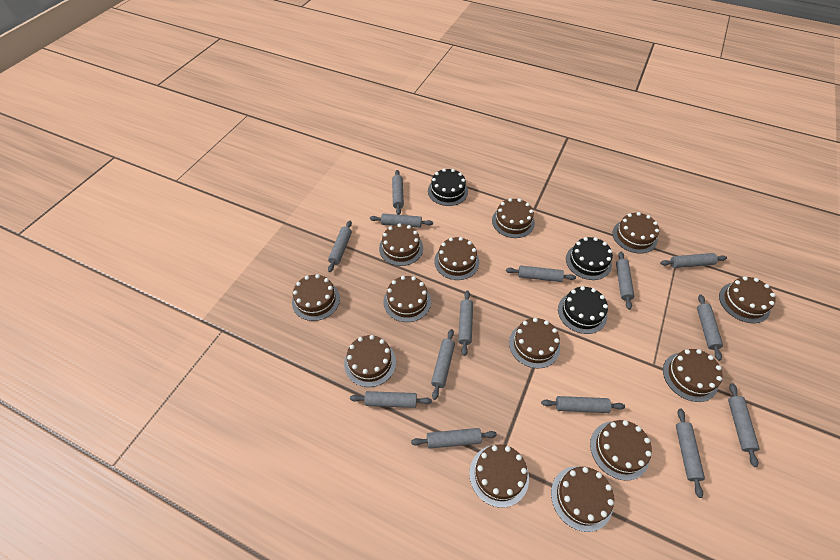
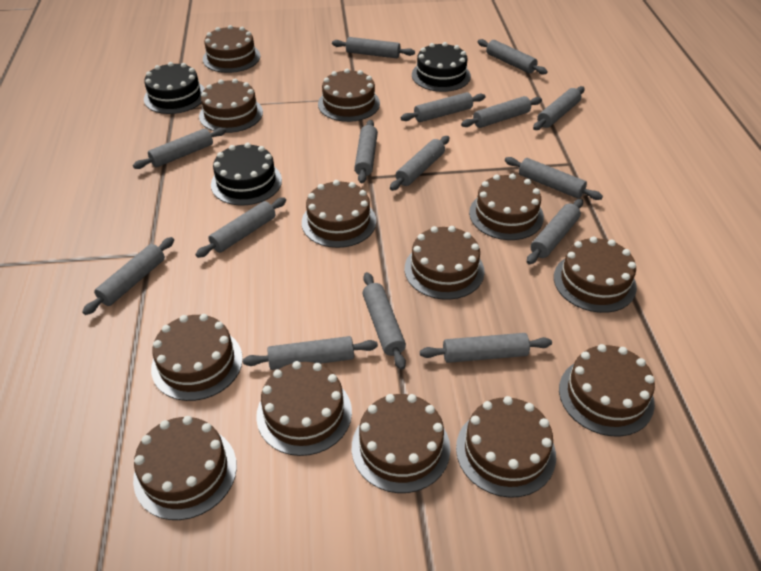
grey rolling pin: [328,220,352,272] [350,391,432,408] [370,214,433,228] [392,170,404,215] [411,428,497,449] [431,329,455,400] [458,290,473,356] [506,265,576,282] [541,396,625,413] [616,252,634,310] [660,253,727,268] [676,409,705,498] [697,295,723,361] [728,383,760,467] = 14 -> [82,237,174,315] [133,127,226,169] [195,198,286,258] [243,336,378,370] [332,37,415,58] [354,120,378,183] [363,272,406,370] [390,136,450,191] [401,92,485,122] [420,333,552,363] [461,96,542,128] [478,39,548,75] [505,157,603,200] [527,199,583,264] [533,86,585,130] = 15

